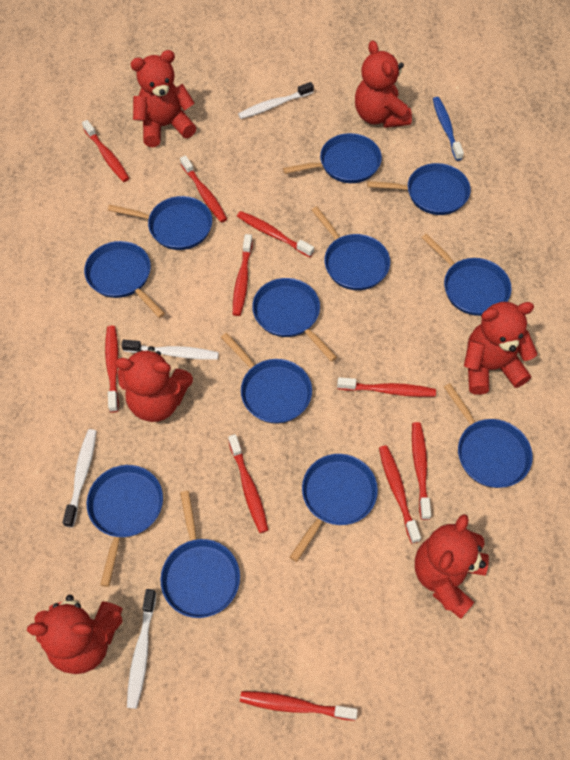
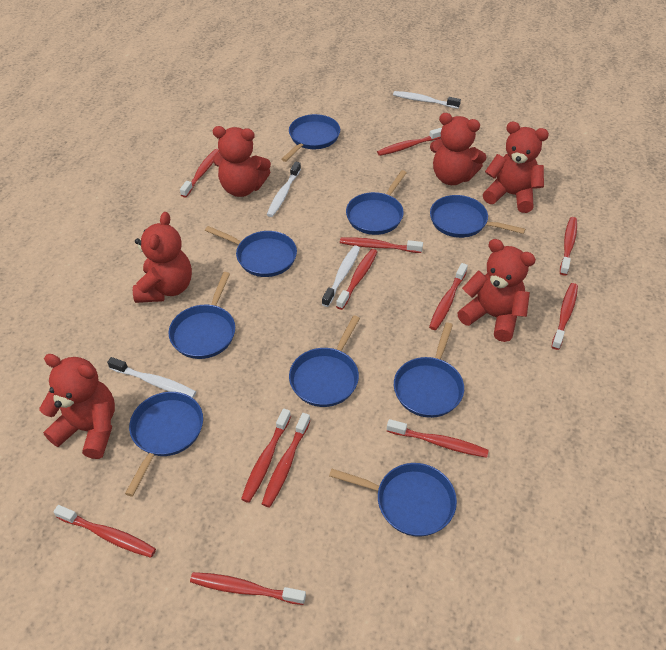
blue pan: [84,241,165,318] [87,465,163,587] [108,196,212,250] [160,491,240,618] [221,333,312,424] [252,278,337,362] [283,133,382,183] [290,454,378,562] [312,206,390,290] [367,163,471,215] [422,233,511,316] [444,383,533,488] = 12 -> [125,392,203,496] [168,272,235,359] [205,226,297,277] [281,114,340,162] [289,316,360,407] [329,463,457,537] [346,170,407,235] [394,322,464,418] [430,195,525,238] = 9
blue toothbrush: [433,97,464,161] = 1 -> none = 0
red toothbrush: [82,120,129,182] [105,326,119,412] [180,156,227,223] [228,434,268,533] [233,234,253,316] [237,211,314,257] [240,691,358,721] [337,377,436,397] [379,445,421,543] [412,422,431,520] = 10 -> [53,505,156,558] [180,149,220,197] [190,572,306,605] [241,409,291,503] [262,413,310,508] [336,249,377,310] [340,237,423,253] [377,128,442,156] [387,419,489,458] [429,263,468,330] [552,283,578,350] [560,217,577,276] = 12

